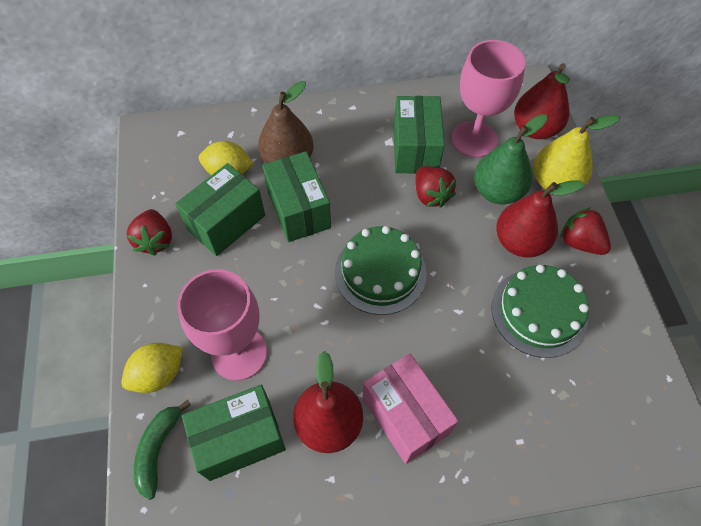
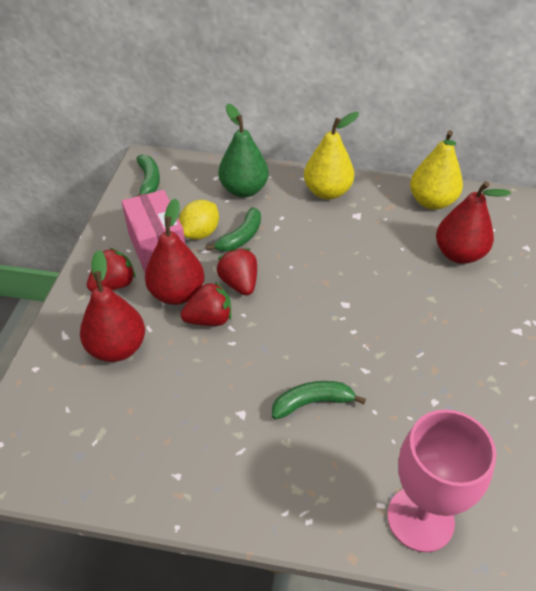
brown pear: [258,81,314,163] = 1 -> none = 0
green banana: [134,400,191,500] = 1 -> [136,155,160,197] [206,207,261,252] [272,381,366,420] = 3
green box: [175,163,265,256] [182,385,286,481] [262,151,331,242] [394,96,445,174] = 4 -> none = 0
green cake: [335,226,427,315] [491,264,589,358] = 2 -> none = 0
pink goblet: [177,269,267,381] [452,40,526,158] = 2 -> [387,409,496,553] = 1
yellow lemon: [121,343,183,393] [199,141,254,175] = 2 -> [179,200,219,239] = 1
yellow pear: [534,115,620,192] = 1 -> [304,112,359,200] [410,130,463,210] = 2

